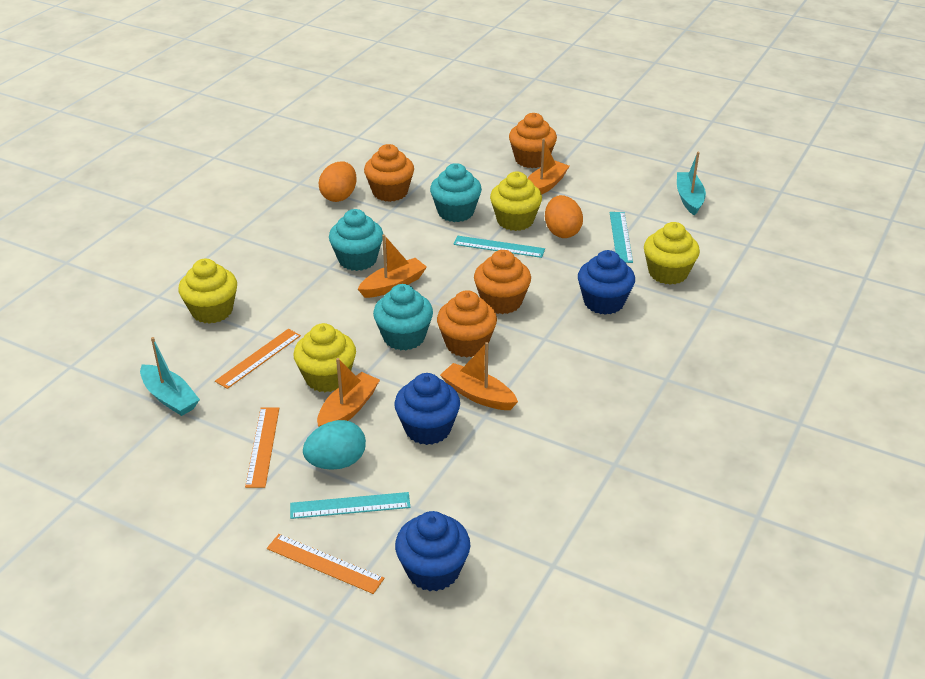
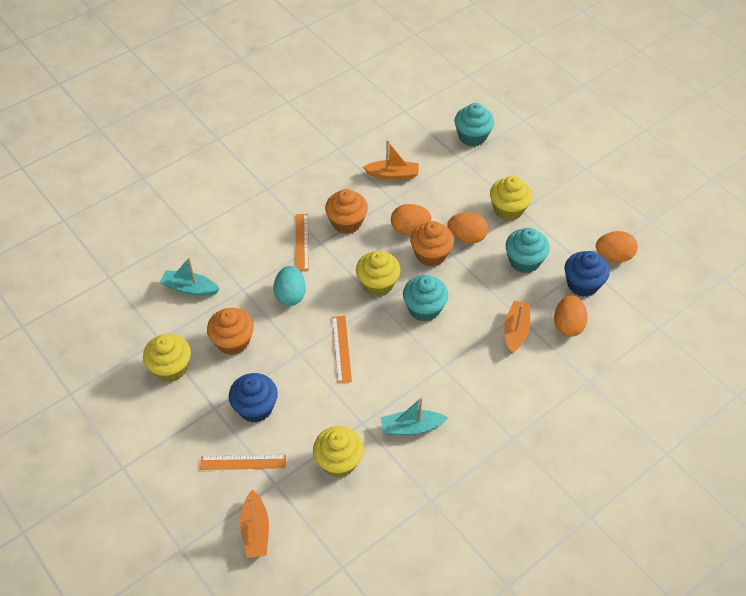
blue cupcake: [394,373,460,445] [395,511,470,591] [578,250,635,315] = 3 -> [229,373,278,423] [564,251,610,297] = 2
orange boat: [317,358,380,427] [358,234,427,298] [440,342,518,410] [527,138,569,195] = 4 -> [240,490,269,558] [363,141,419,180] [504,301,530,354] = 3
orange cupcake: [364,144,414,202] [437,290,497,358] [474,250,531,314] [509,113,557,168] = 4 -> [207,308,254,355] [325,189,368,234] [410,221,454,266] = 3
orange egg: [318,161,357,202] [545,195,583,238] = 2 -> [391,204,432,235] [448,212,488,243] [554,295,588,337] [596,231,638,262] = 4
turquoise ruler: [290,492,410,519] [453,236,545,258] [610,212,633,263] = 3 -> none = 0

